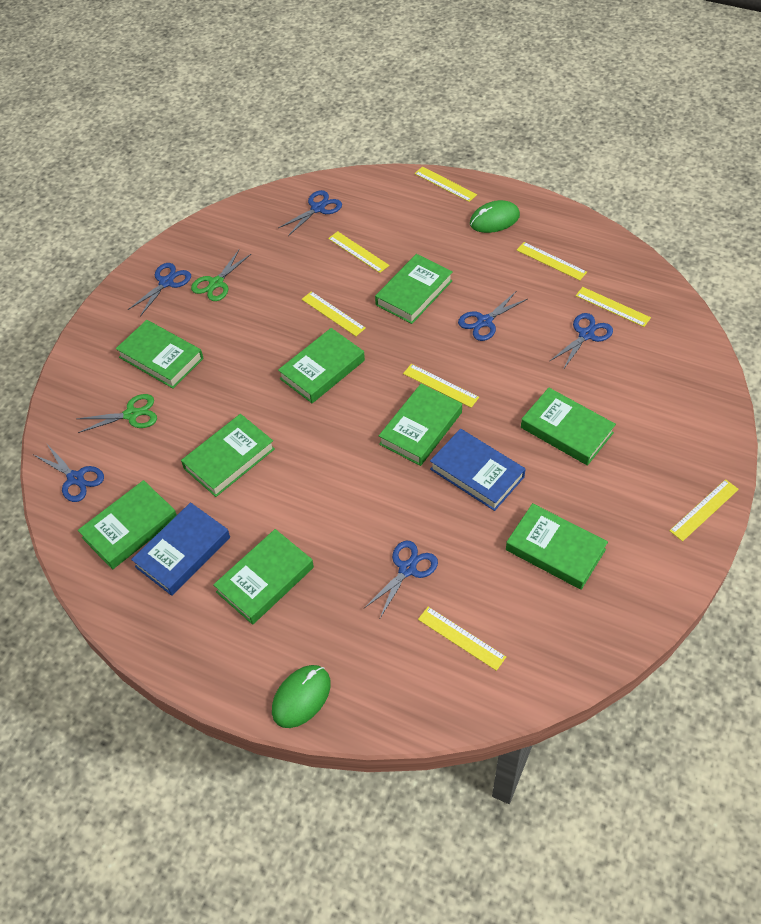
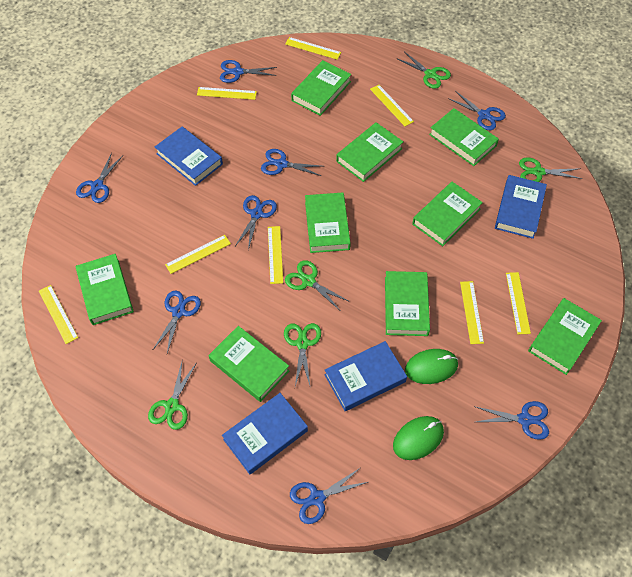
blue book: [131,502,230,596] [430,429,526,511] = 2 -> [155,127,223,186] [222,393,308,475] [325,341,407,411] [495,175,547,239] = 4
blue scissors: [34,443,104,502] [128,263,191,316] [278,190,342,236] [364,541,438,618] [458,292,527,341] [550,313,613,370] = 6 -> [76,152,123,203] [153,291,201,353] [220,60,277,83] [235,195,277,250] [261,149,322,176] [290,468,368,524] [448,91,506,130] [474,401,549,440] = 8
green scissors: [77,394,157,433] [191,250,251,301] = 2 -> [148,362,196,430] [284,323,321,386] [285,260,350,310] [396,52,451,89] [519,157,583,182] = 5

